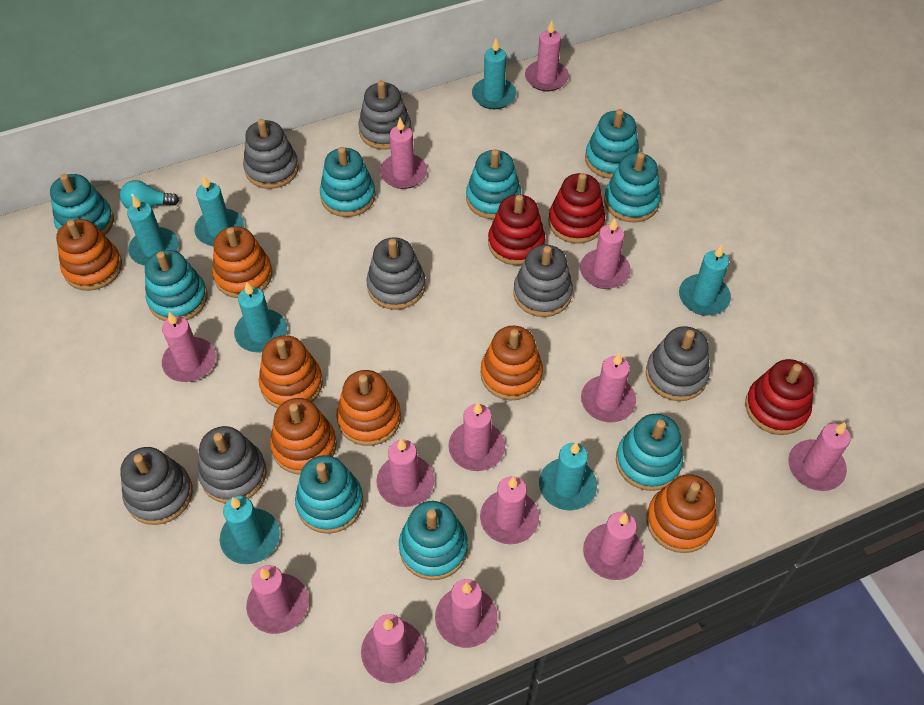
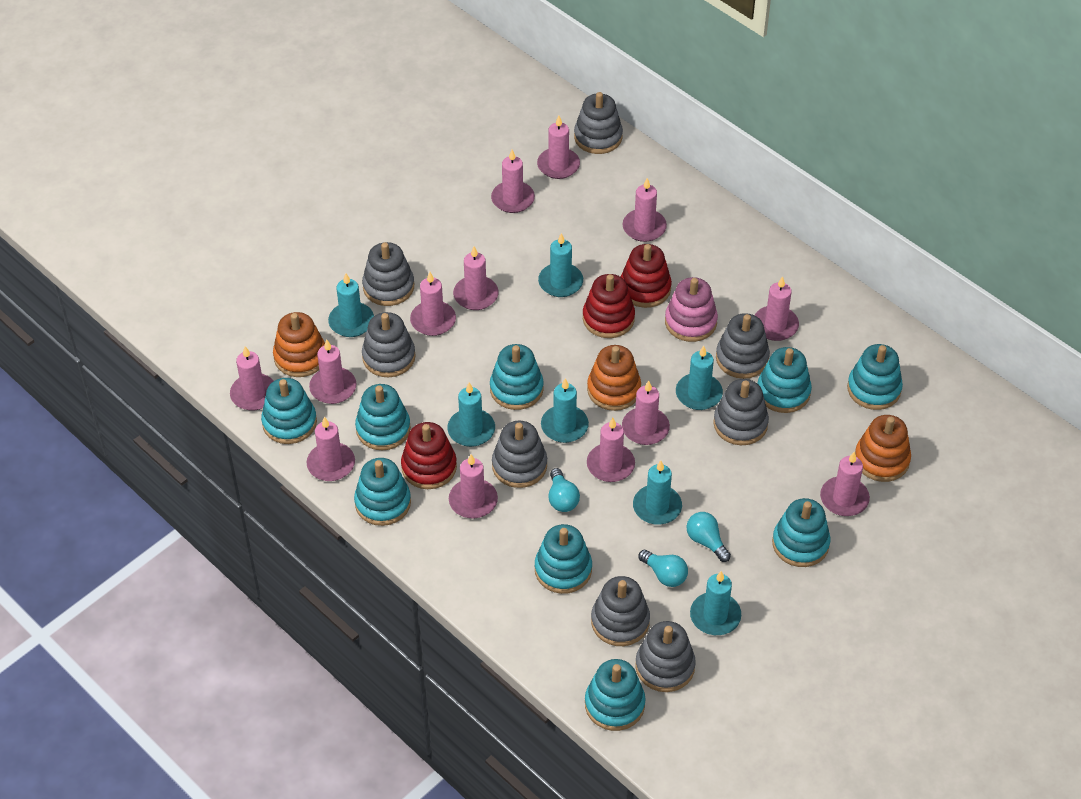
grey stacking toy: [120,447,193,525] [198,426,267,503] [243,119,299,189] [358,80,411,150] [366,237,426,310] [513,245,573,317] [646,326,710,401] = 7 -> [362,242,414,306] [362,312,416,377] [492,420,547,488] [574,92,623,154] [591,576,650,646] [635,621,696,692] [713,379,769,445] [716,313,770,379] = 8
orange stacking toy: [56,219,122,291] [212,226,272,298] [259,335,323,408] [270,398,337,474] [336,370,401,446] [481,326,543,400] [646,474,717,553] = 7 -> [273,312,325,377] [587,345,641,411] [855,415,911,482] = 3
pink stacking toy: none = 0 -> [665,277,718,342] = 1
turquoise light bulb: [120,180,179,209] = 1 -> [549,468,580,512] [638,550,688,587] [687,512,731,562] = 3

